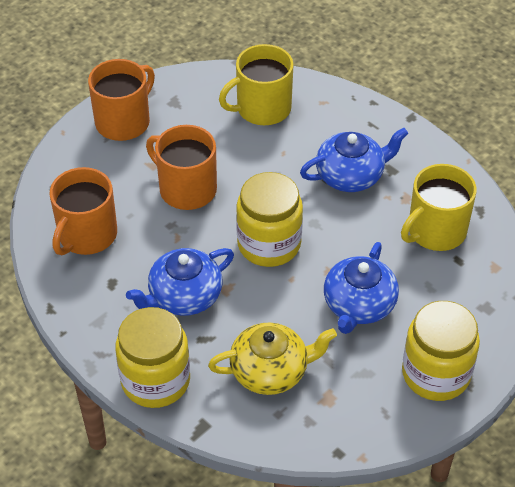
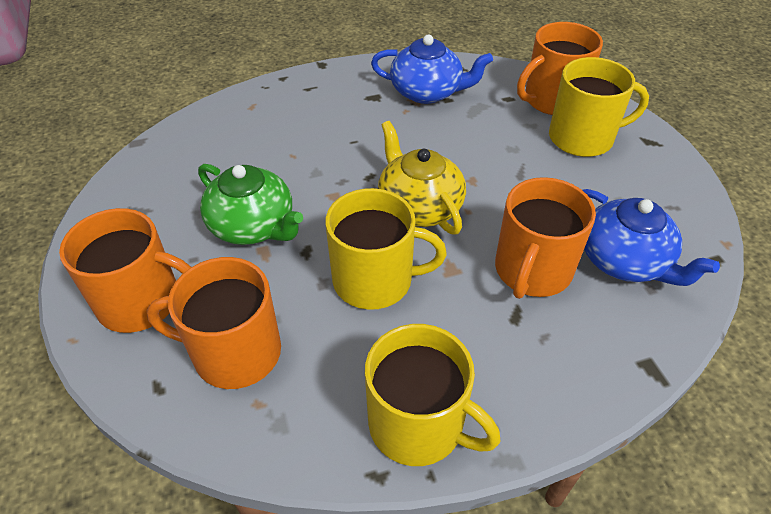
blue teapot: [126,248,234,316] [300,128,408,192] [324,242,399,334] = 3 -> [371,35,493,104] [582,189,720,286] = 2
green teapot: none = 0 -> [198,164,303,245] = 1
orange mug: [50,167,117,255] [88,59,155,141] [146,125,217,210] = 3 -> [59,208,191,333] [147,257,281,389] [495,177,596,299] [517,22,603,115] = 4
yellow jar: [115,307,190,408] [236,172,303,267] [402,301,480,401] = 3 -> none = 0
yellow mug: [219,44,294,125] [401,164,477,251] = 2 -> [325,188,447,310] [365,324,500,466] [549,57,649,157] = 3

